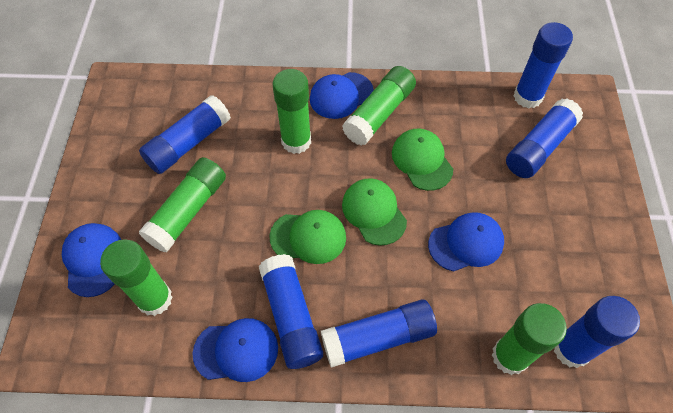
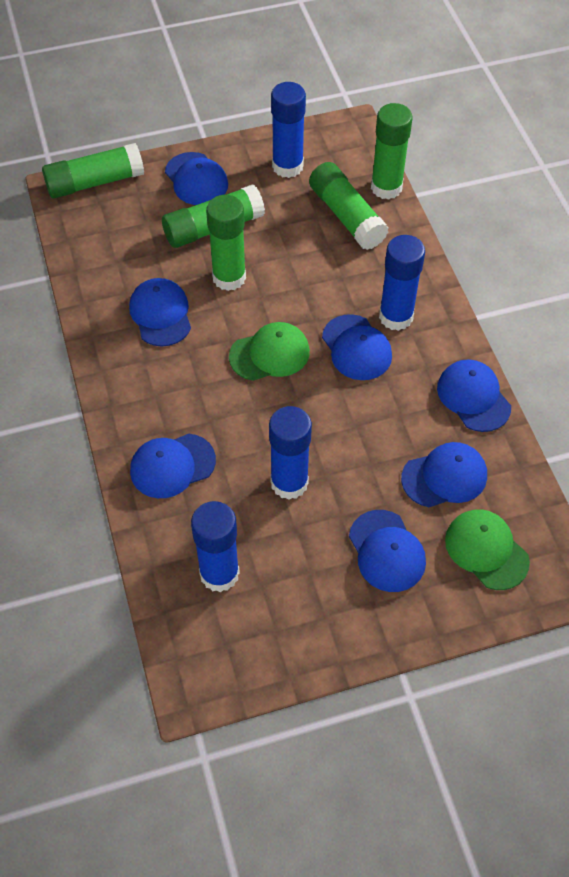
blue cap: [62,223,121,297] [193,318,278,382] [310,72,374,119] [428,212,504,271] = 4 -> [129,278,191,347] [130,434,216,498] [165,152,228,205] [322,314,392,380] [349,510,426,592] [401,442,487,507] [437,360,511,432] = 7
blue glue stick: [139,95,231,174] [259,254,323,369] [321,299,437,368] [506,99,583,178] [514,22,573,109] [554,296,640,368] = 6 -> [191,501,240,592] [269,406,312,500] [271,82,306,178] [379,235,425,331] = 4
green cap: [269,210,346,264] [342,178,407,246] [392,129,453,191] = 3 -> [229,322,310,381] [445,509,530,590] = 2

